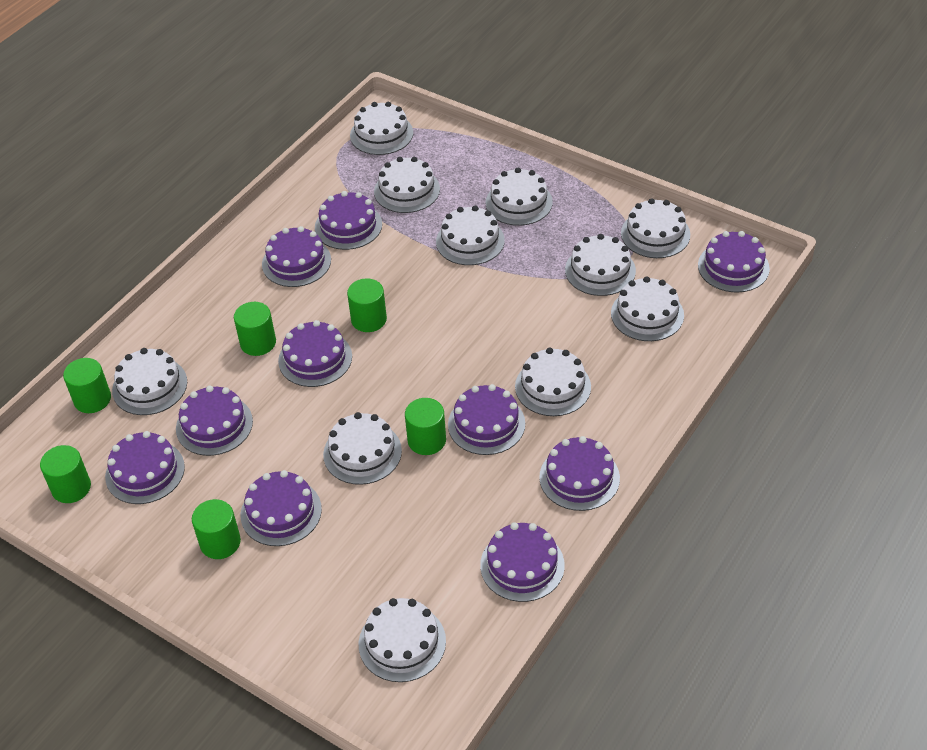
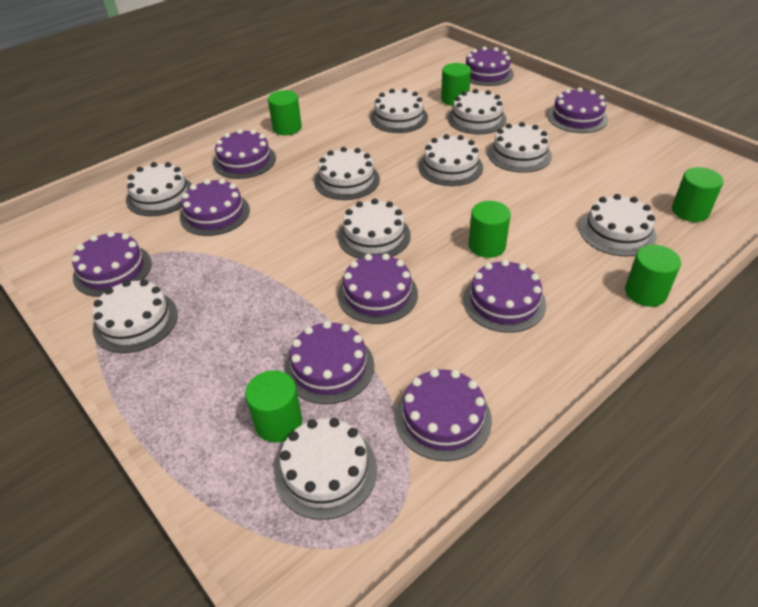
purple cake: [105,431,185,504] [176,385,253,456] [241,470,322,546] [262,226,331,287] [278,320,352,387] [315,191,382,250] [448,384,525,455] [480,522,565,602] [539,436,620,511] [698,231,770,293] = 10 -> [72,231,151,297] [180,179,250,236] [213,129,276,179] [285,321,374,404] [338,253,418,324] [395,369,492,461] [463,259,546,333] [465,46,514,86] [547,87,608,133] = 9
white cake: [112,348,187,415] [323,412,402,485] [350,102,413,155] [359,598,446,682] [374,157,440,213] [436,206,505,265] [486,168,553,226] [515,347,591,416] [565,234,636,296] [611,277,684,341] [621,198,690,258] = 11 -> [93,279,178,353] [126,162,192,216] [274,418,377,520] [314,147,380,200] [338,199,411,259] [370,88,428,133] [418,134,483,186] [447,89,507,134] [488,122,552,173] [579,194,656,256] = 10

